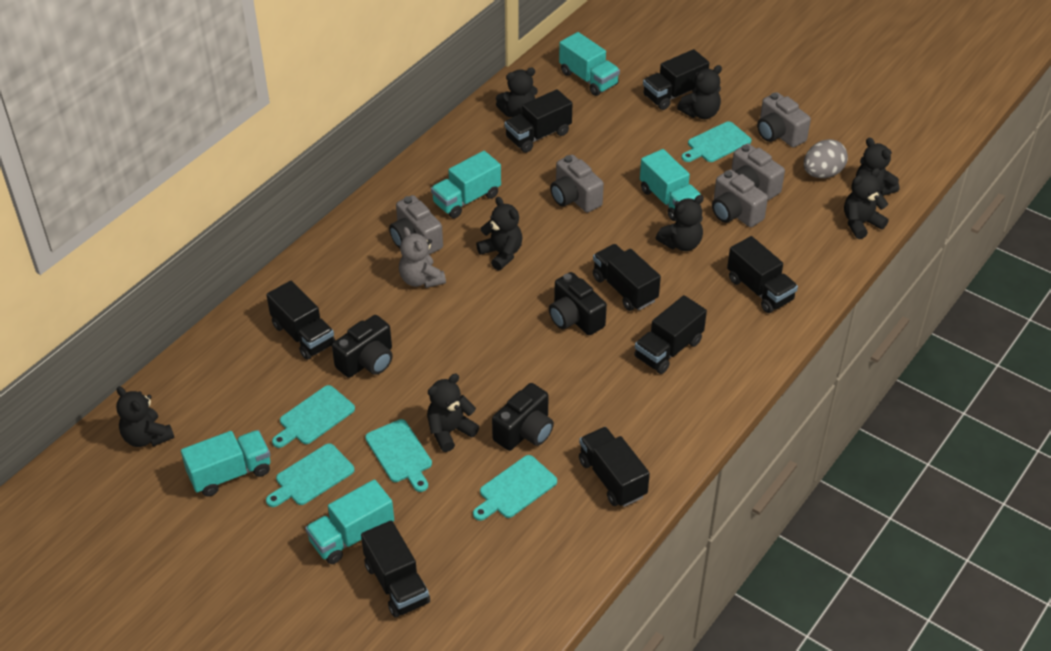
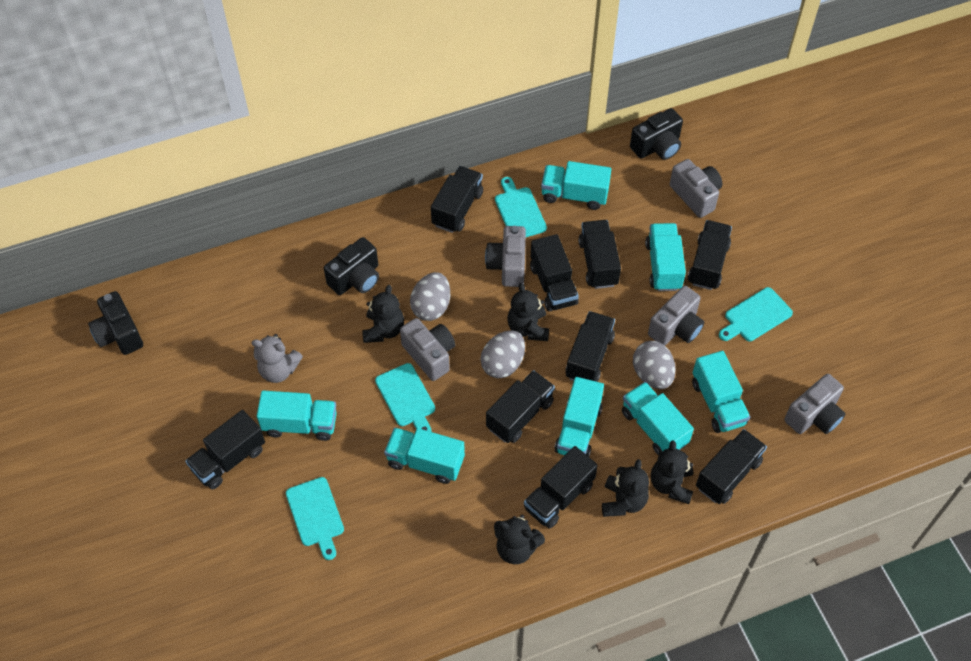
black teddy bear: [116,386,175,447] [427,374,479,452] [476,197,522,271] [496,68,538,117] [656,195,704,251] [677,65,722,119] [844,168,889,239] [856,138,899,196] = 8 -> [362,285,404,343] [494,515,545,564] [508,283,549,341] [602,459,649,517] [651,440,693,504] = 5
black truck: [266,281,335,360] [361,521,430,617] [504,89,573,153] [579,427,650,507] [593,244,661,311] [634,295,707,374] [643,49,709,110] [727,236,798,313] = 8 -> [185,410,265,489] [431,166,483,233] [486,370,555,443] [524,446,598,529] [530,234,579,311] [565,311,615,382] [578,220,621,289] [688,220,732,290] [696,429,767,504] = 9
grey egg: [804,139,848,178] = 1 -> [410,272,450,321] [480,330,525,378] [633,341,676,389] = 3
turquoise cutting board: [266,443,354,507] [272,385,355,448] [365,419,432,492] [473,455,557,521] [681,121,751,162] = 5 -> [286,477,344,560] [375,363,435,432] [495,177,547,237] [719,287,793,341] = 4
turquoise truck: [181,430,270,496] [305,479,394,564] [431,151,501,218] [559,32,620,96] [640,149,701,221] = 5 -> [257,391,337,441] [384,428,465,484] [541,161,611,210] [554,377,604,457] [622,382,694,455] [645,223,686,291] [692,351,750,433] = 7

